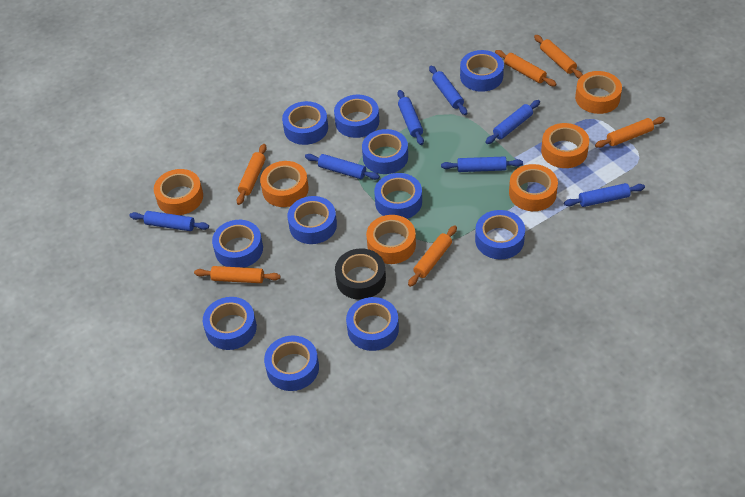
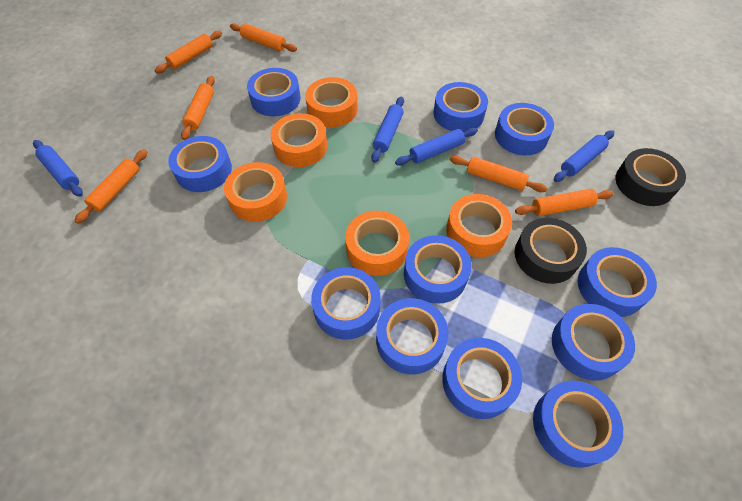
black tape: [335,249,386,300] = 1 -> [515,218,587,284] [615,148,686,206] = 2
blue rolling pin: [129,211,209,231] [305,154,380,180] [397,90,424,145] [429,66,467,115] [441,156,523,172] [485,100,540,144] [564,183,645,207] = 7 -> [33,140,83,197] [371,97,404,163] [395,127,478,165] [554,130,614,182] = 4
orange tape: [154,169,203,215] [260,161,309,207] [366,215,416,264] [509,164,558,211] [541,123,589,168] [575,71,622,114] = 6 -> [224,162,287,222] [271,113,327,167] [305,77,358,127] [345,211,409,276] [446,194,512,257] = 5

